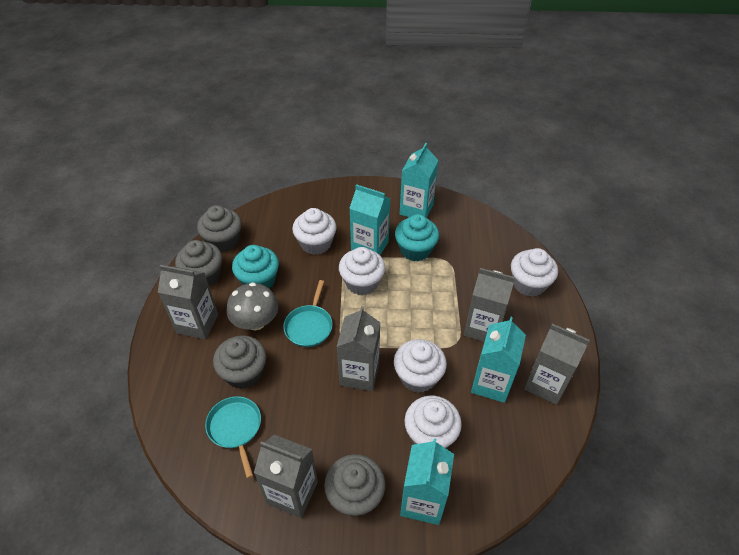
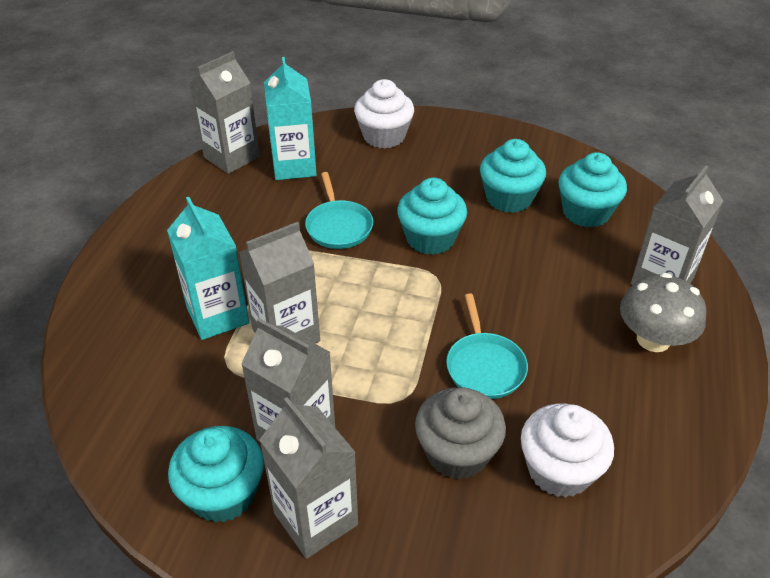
grey cupcake: [175,240,222,286] [197,205,242,252] [213,336,266,389] [324,454,385,517] = 4 -> [415,387,506,480] = 1
turquoise carton: [349,184,391,255] [400,143,439,218] [400,438,454,525] [471,317,526,403] = 4 -> [167,197,249,340] [264,57,317,180] = 2
turquoise cupcake: [232,245,279,289] [395,214,439,261] = 2 -> [168,426,264,523] [397,178,467,255] [480,139,546,213] [559,152,627,227] = 4
white cupcake: [292,208,337,255] [339,247,385,295] [394,339,447,393] [404,396,462,448] [511,248,558,297] = 5 -> [354,79,414,148] [521,404,614,498] = 2

